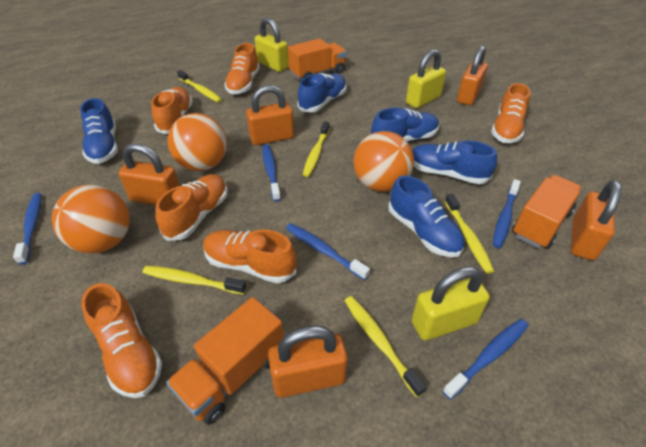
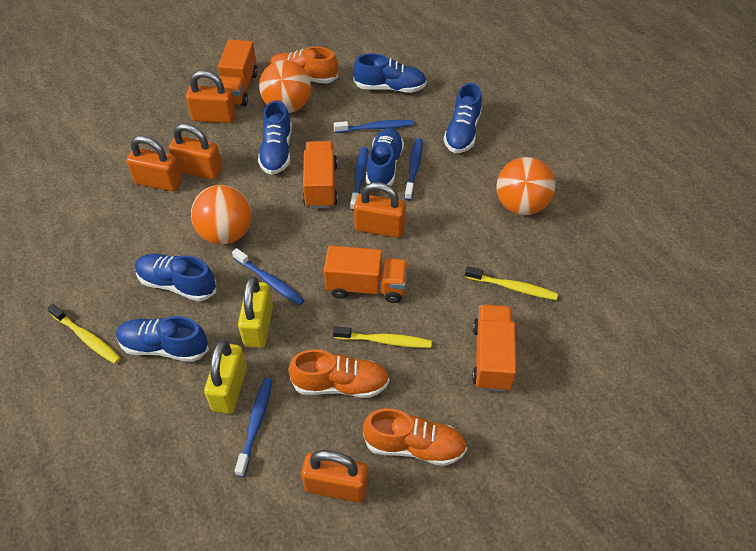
blue shoe: [80,98,118,164] [297,73,347,112] [371,107,439,141] [388,175,464,257] [412,140,497,184] = 5 -> [116,316,209,362] [135,254,216,301] [258,100,292,175] [353,53,427,93] [366,128,404,186] [444,83,482,153] = 6
orange shoe: [81,283,163,398] [151,87,193,134] [155,174,228,241] [203,230,297,283] [224,43,260,94] [491,83,531,143] = 6 -> [269,47,338,84] [288,349,389,398] [363,408,467,466] = 3
orange truck: [166,297,284,425] [288,38,346,80] [512,175,582,249] = 3 -> [216,39,258,106] [303,141,338,209] [324,246,408,303] [472,304,516,392] = 4
yellow padlock: [255,18,289,72] [406,49,446,108] [412,266,490,341] = 3 -> [204,340,247,414] [238,276,273,348] = 2
yellow toothbrush: [142,266,246,295] [177,70,222,102] [303,121,330,177] [344,296,427,397] [445,194,494,274] = 5 -> [47,304,121,364] [333,326,432,348] [465,266,558,300] = 3

